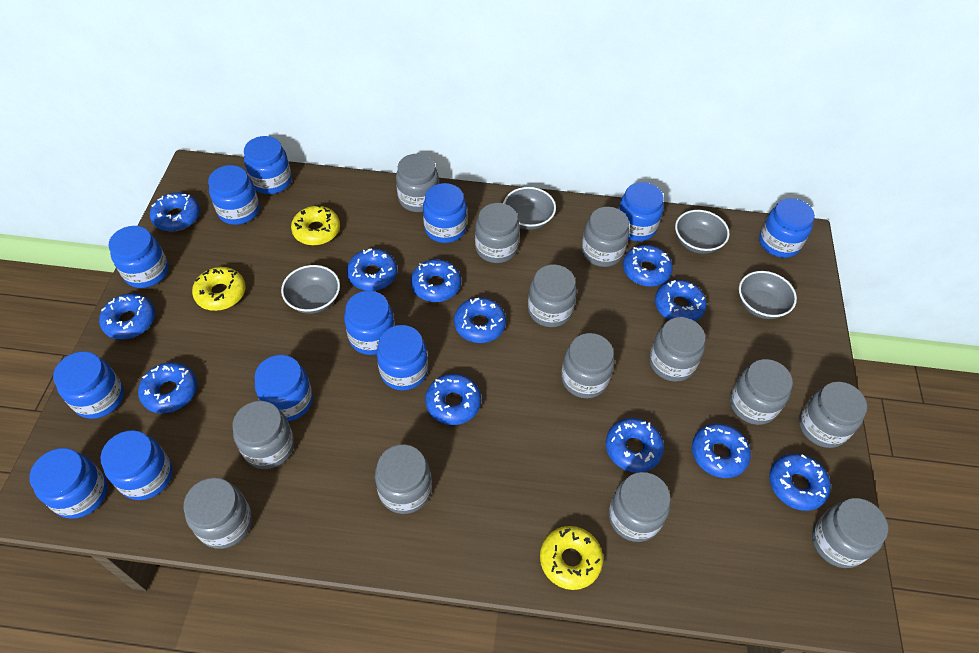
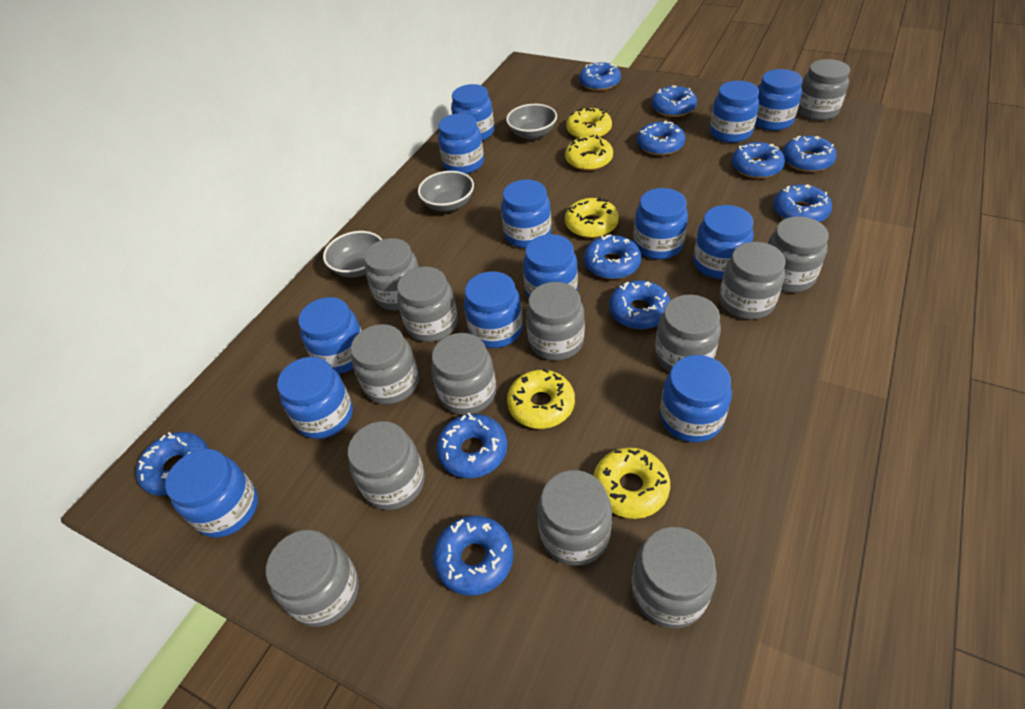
blue donut: [99,293,155,339] [138,362,197,413] [150,193,200,232] [347,248,397,291] [411,259,461,302] [425,374,481,425] [454,297,506,343] [606,418,664,473] [623,245,673,287] [655,280,706,321] [692,423,751,478] [769,454,831,511] = 12 -> [136,432,208,496] [433,516,514,596] [436,413,507,478] [579,62,621,91] [584,234,641,279] [609,280,671,329] [637,120,686,156] [651,85,697,117] [731,142,785,179] [773,184,832,222] [782,136,837,172] = 11
blue jar: [29,448,107,519] [53,351,124,419] [100,430,173,500] [108,226,169,288] [208,165,260,225] [244,136,292,194] [254,355,313,421] [344,291,395,355] [377,325,428,391] [423,183,467,243] [618,182,664,241] [759,198,815,258] = 12 -> [165,449,258,538] [277,357,353,439] [298,297,362,374] [438,113,484,174] [451,84,494,141] [464,271,523,348] [501,180,551,248] [523,234,578,298] [633,188,688,259] [660,355,732,442] [693,205,754,279] [710,81,759,143] [755,69,802,131] = 13
grey bowl: [281,265,340,314] [503,187,556,230] [675,210,730,254] [739,271,797,319] = 4 -> [323,231,382,277] [418,171,474,212] [506,104,557,140] = 3
yellow donut: [192,267,245,311] [291,205,340,245] [540,526,603,590] = 3 -> [507,369,575,429] [565,135,613,171] [565,197,619,238] [566,108,612,138] [593,447,670,519] = 5

